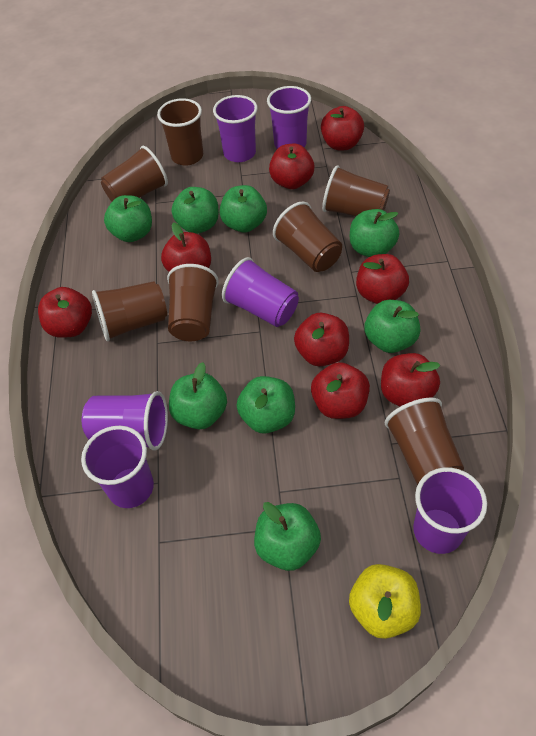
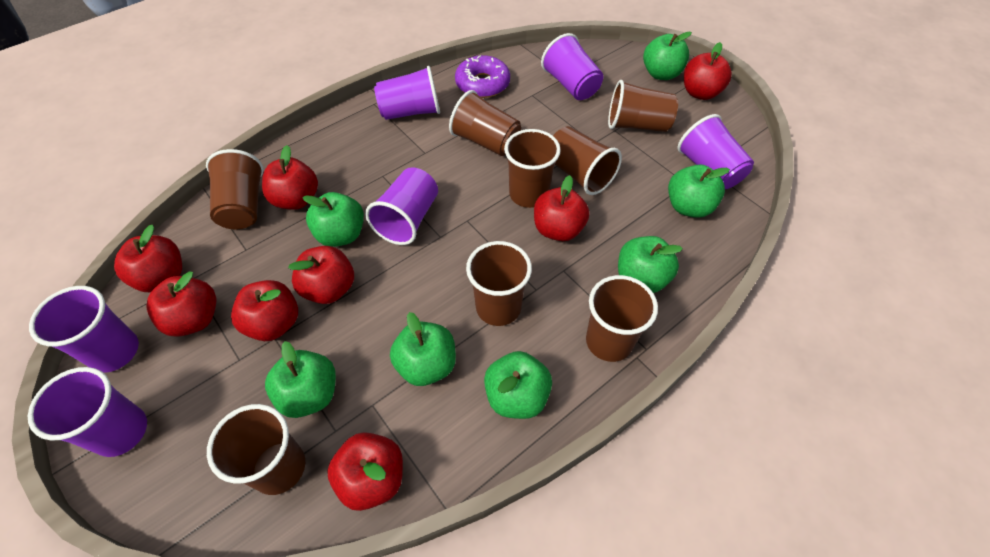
brown cup: [92,281,167,342] [101,146,168,202] [157,98,203,166] [167,264,219,341] [273,201,342,272] [322,165,390,216] [385,397,464,485] = 7 -> [206,149,264,229] [207,404,305,495] [449,90,521,156] [466,241,532,326] [504,129,561,208] [553,126,622,195] [586,275,658,362] [608,80,678,132] = 8
green apple: [104,195,152,242] [169,362,227,429] [171,187,219,234] [220,185,267,232] [237,376,295,433] [254,502,321,571] [350,209,399,257] [365,300,420,353] = 8 -> [265,341,336,418] [302,192,364,247] [390,312,456,386] [484,351,552,419] [618,236,683,293] [643,32,692,80] [668,164,730,218] = 7
purple donut: none = 0 -> [455,55,510,98] = 1
yellow apple: [349,564,421,639] = 1 -> none = 0

